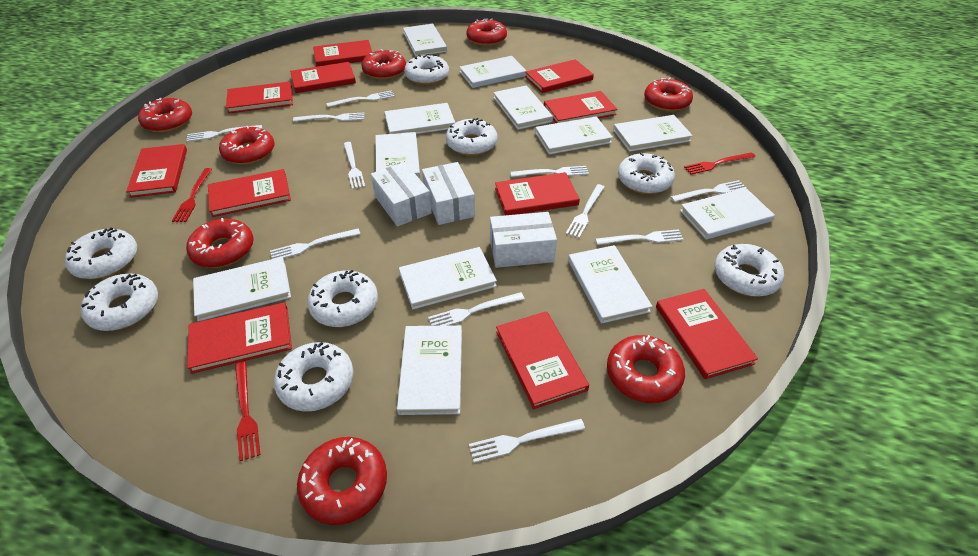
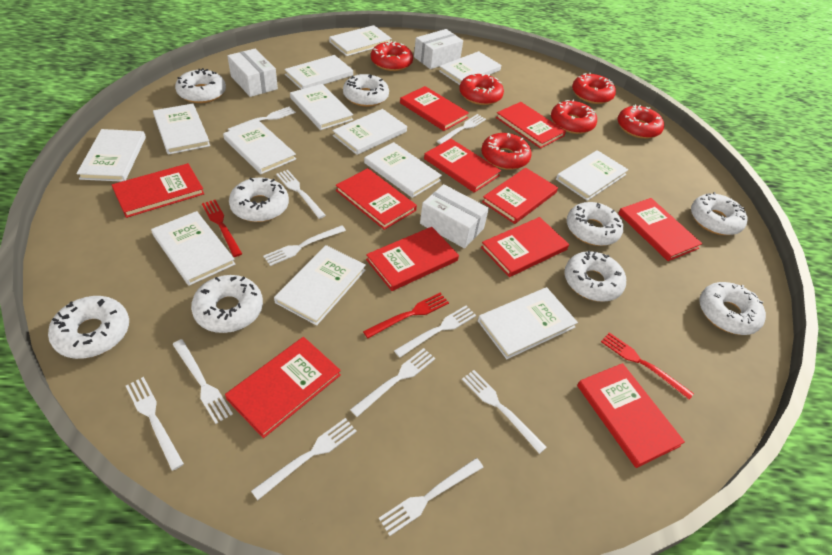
red donut: [138,98,192,133] [186,218,254,268] [219,126,275,165] [297,437,387,525] [361,49,406,80] [466,19,507,46] [607,335,685,403] [644,78,693,111] = 8 -> [371,41,413,71] [459,74,504,105] [481,133,532,170] [551,99,597,134] [572,72,616,104] [618,105,664,139] = 6
white book: [193,257,291,322] [375,132,420,179] [384,103,455,134] [397,325,462,415] [399,247,497,309] [403,24,447,57] [460,56,526,88] [493,85,553,130] [535,116,613,155] [568,245,652,323] [613,115,693,152] [680,188,775,240] = 12 -> [76,129,146,182] [151,211,236,286] [153,104,210,155] [223,120,296,174] [274,245,366,326] [284,55,353,89] [290,84,353,130] [329,25,392,56] [333,109,407,155] [364,142,442,198] [439,51,501,85] [478,287,578,359] [556,150,628,201] = 13
white donut: [65,227,137,279] [80,274,158,331] [274,342,353,412] [307,270,378,327] [404,54,449,85] [446,118,497,156] [618,152,675,194] [714,244,784,297] = 8 -> [48,296,129,359] [175,68,226,103] [191,275,263,333] [229,178,289,222] [343,74,389,107] [564,250,626,302] [566,202,623,246] [691,192,747,235] [699,282,766,335] = 9

